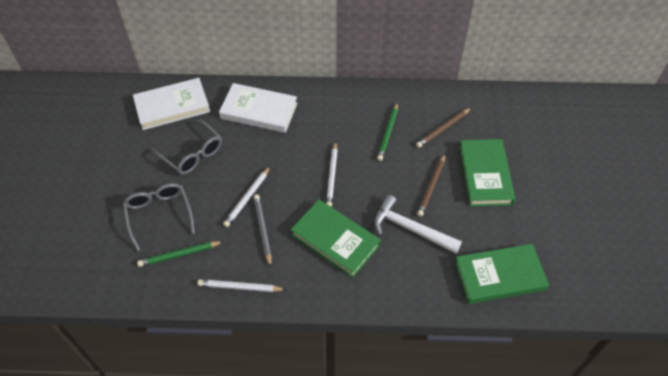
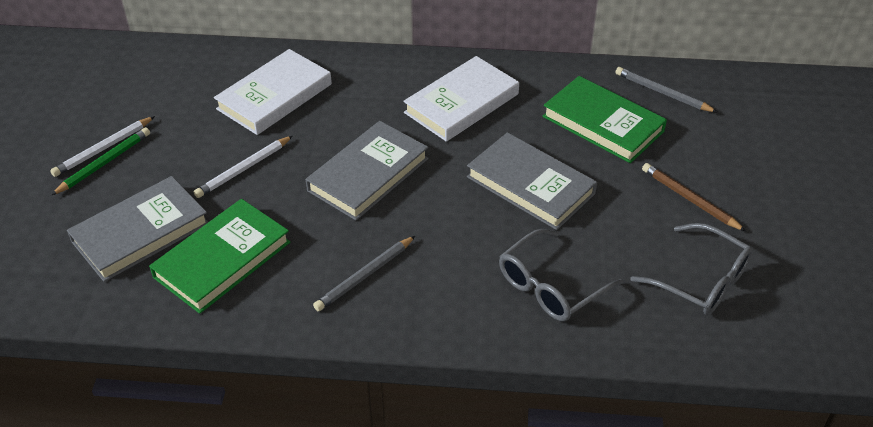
brown pencil: [416,108,471,148] [417,154,445,217] = 2 -> [642,163,746,231] = 1
green book: [291,199,381,278] [454,244,549,304] [459,139,515,206] = 3 -> [149,199,290,314] [542,76,667,163] = 2
green pencil: [137,241,224,267] [377,102,398,161] = 2 -> [51,127,150,195] = 1
grey book: none = 0 -> [67,176,208,282] [306,121,429,220] [467,132,597,230] = 3
grey pencil: [253,195,272,268] = 1 -> [313,236,415,311] [615,67,717,112] = 2
white hammer: [373,195,462,254] = 1 -> none = 0
white pencil: [197,279,286,292] [223,166,271,227] [326,141,338,207] = 3 -> [50,116,155,177] [194,136,292,198] = 2

